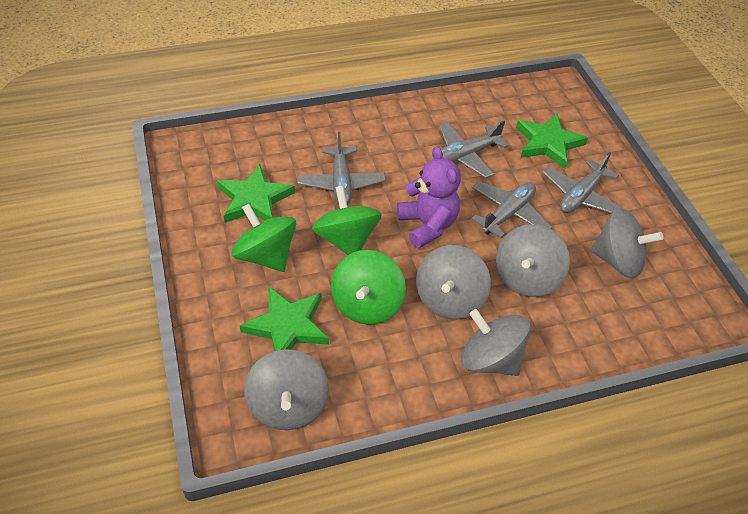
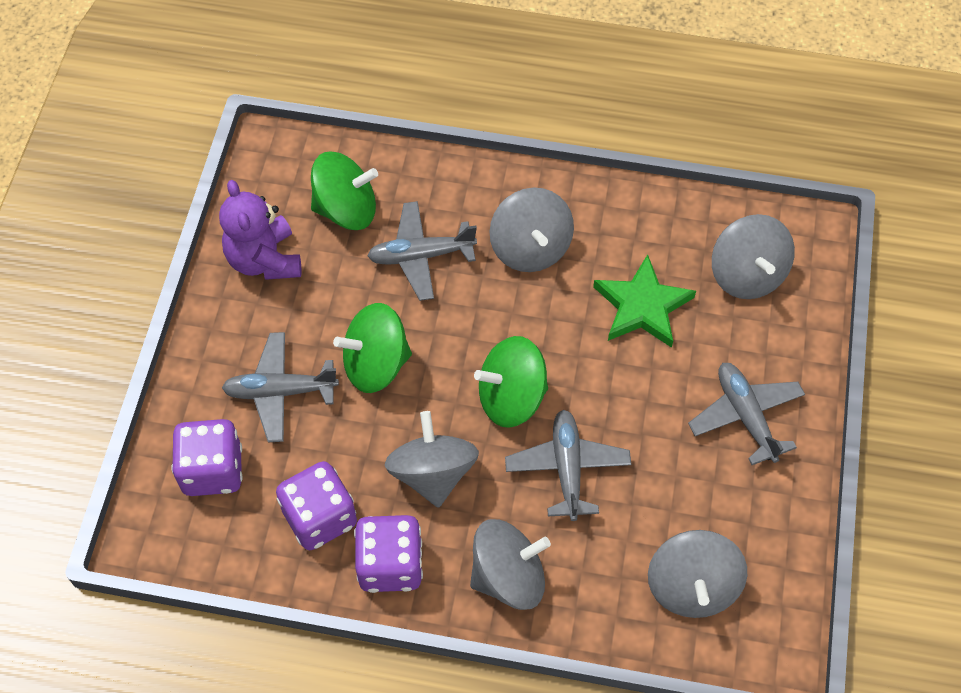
green star: [217,164,295,223] [240,286,329,351] [516,114,588,169] = 3 -> [593,254,696,348] = 1
purple dice: none = 0 -> [171,419,242,496] [276,461,357,550] [354,515,423,593] = 3

